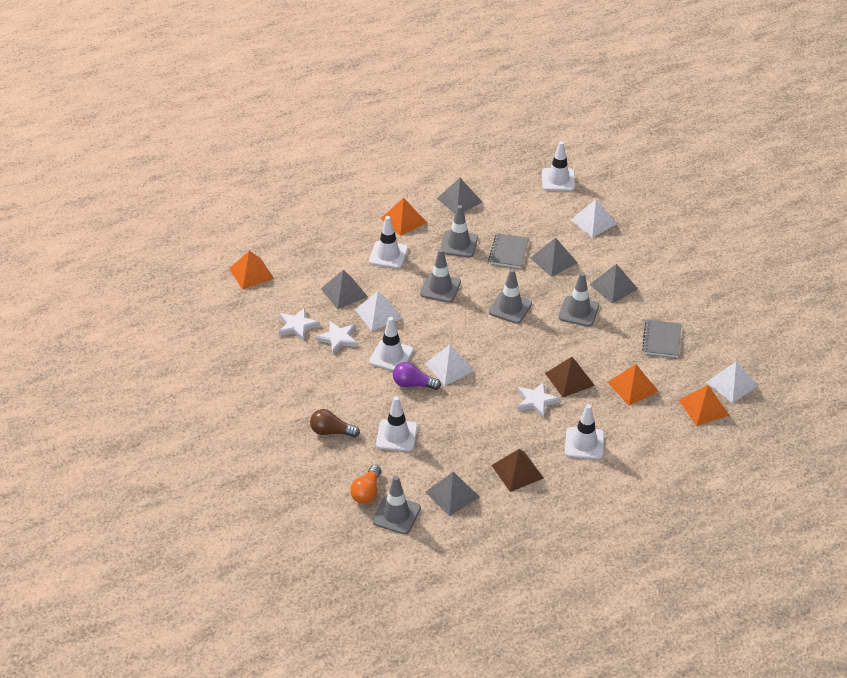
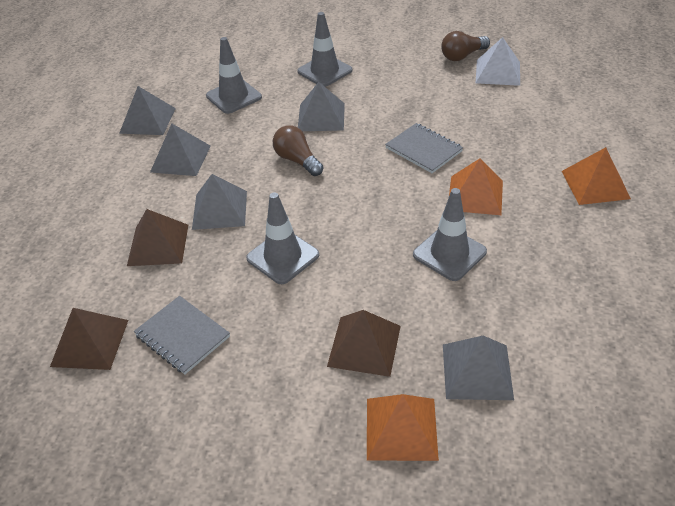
brown light bulb: [310,409,360,437] = 1 -> [273,125,323,176] [441,31,490,61] = 2
brown pyramid: [491,449,544,492] [545,357,595,397] = 2 -> [50,308,128,370] [127,209,188,266] [327,310,401,377] = 3
grey traffic cone: [372,476,421,534] [420,249,461,303] [440,205,478,257] [489,269,532,324] [558,272,599,327] = 5 -> [206,37,262,114] [246,192,319,284] [297,12,353,87] [413,188,487,281] = 4
orange light bulb: [350,465,381,504] = 1 -> none = 0
orange pyramid: [229,251,274,290] [381,198,427,236] [607,364,659,405] [679,385,729,426] = 4 -> [367,394,439,461] [449,158,503,215] [562,147,631,205] = 3
purple light bulb: [393,362,441,390] = 1 -> none = 0
white pyramid: [355,291,402,331] [425,345,475,386] [571,199,617,238] [706,361,757,403] = 4 -> [476,37,520,86] = 1
white star: [279,308,320,341] [315,321,358,354] [517,382,560,418] = 3 -> none = 0
white traffic cone: [369,216,408,269] [369,317,414,371] [376,396,417,452] [542,141,575,191] [565,404,604,460] = 5 -> none = 0

